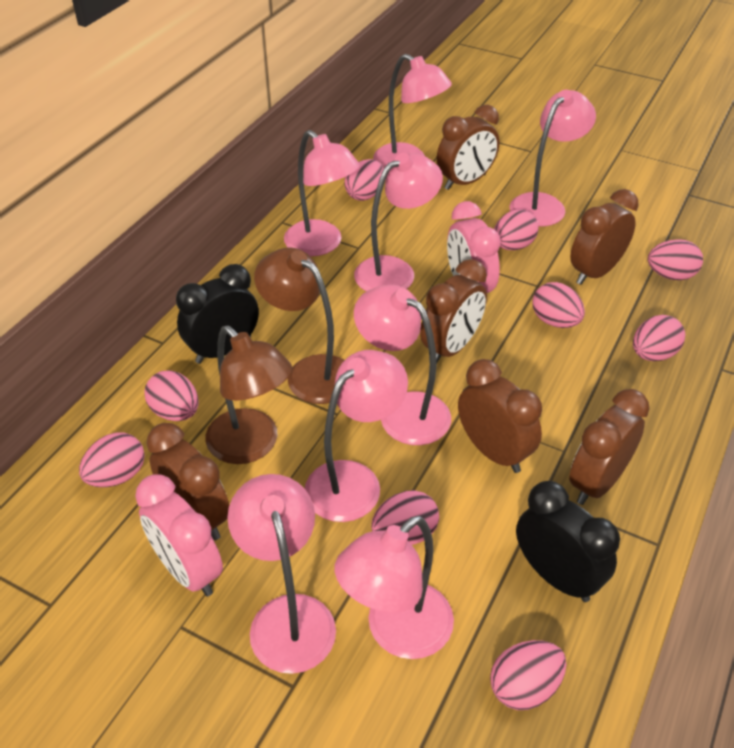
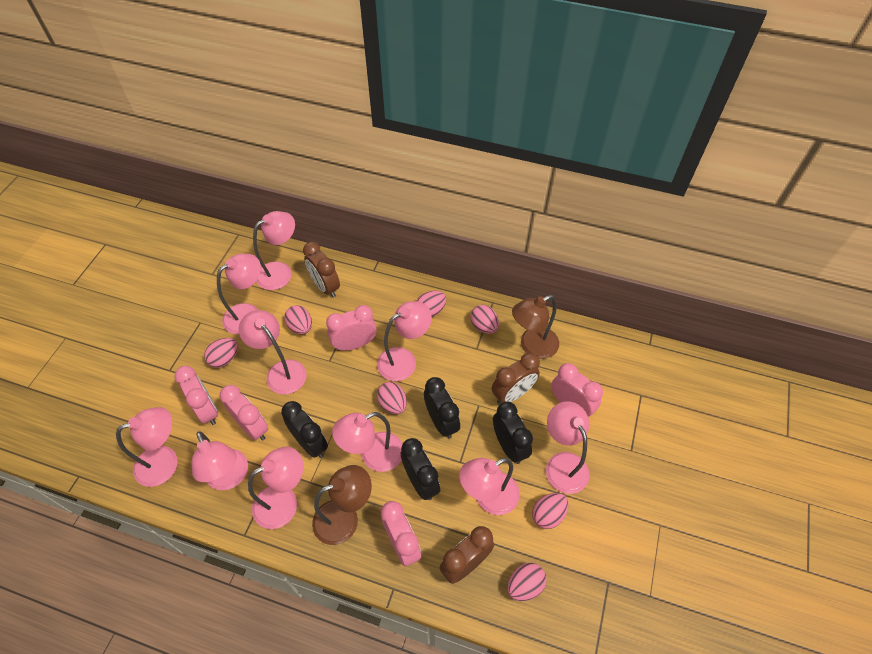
black clock: [176,264,259,364] [516,481,620,602] = 2 -> [281,401,328,458] [401,438,440,500] [424,377,460,439] [493,402,533,464] = 4
brown clock: [146,423,230,540] [420,259,487,364] [437,104,499,190] [458,359,542,473] [569,389,650,505] [570,189,639,285] = 6 -> [303,242,340,298] [439,526,494,584] [492,353,540,404] = 3
pink clock: [135,474,223,596] [447,201,501,293] = 2 -> [174,366,218,425] [220,385,268,441] [326,305,377,351] [381,501,421,566] [551,363,603,417] = 5
pink egg: [79,432,145,487] [144,370,199,421] [344,159,384,201] [371,490,439,545] [490,640,566,710] [494,209,539,250] [532,282,585,328] [633,315,685,361] [648,239,703,280] = 9 -> [204,338,238,368] [284,305,312,334] [377,382,407,414] [417,291,446,317] [470,305,499,334] [507,563,546,601] [532,493,568,529] = 7
pink lamp: [228,474,336,674] [284,130,360,256] [305,350,408,522] [335,516,454,659] [354,153,443,291] [354,284,451,445] [373,54,452,168] [509,90,596,227] = 8 -> [116,407,178,487] [191,431,248,490] [217,254,261,334] [239,310,307,395] [248,447,303,529] [253,211,295,290] [332,412,402,472] [377,301,432,381] [459,458,520,515] [546,401,590,494] = 10

